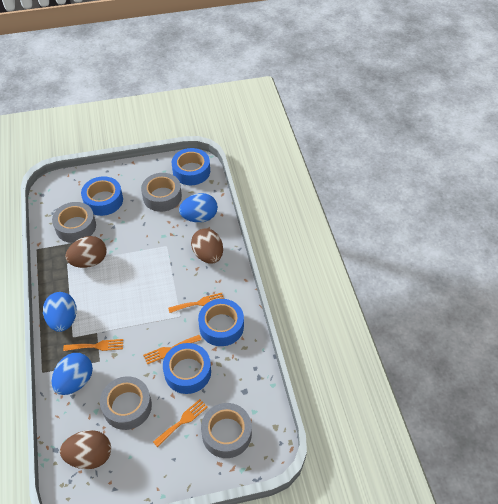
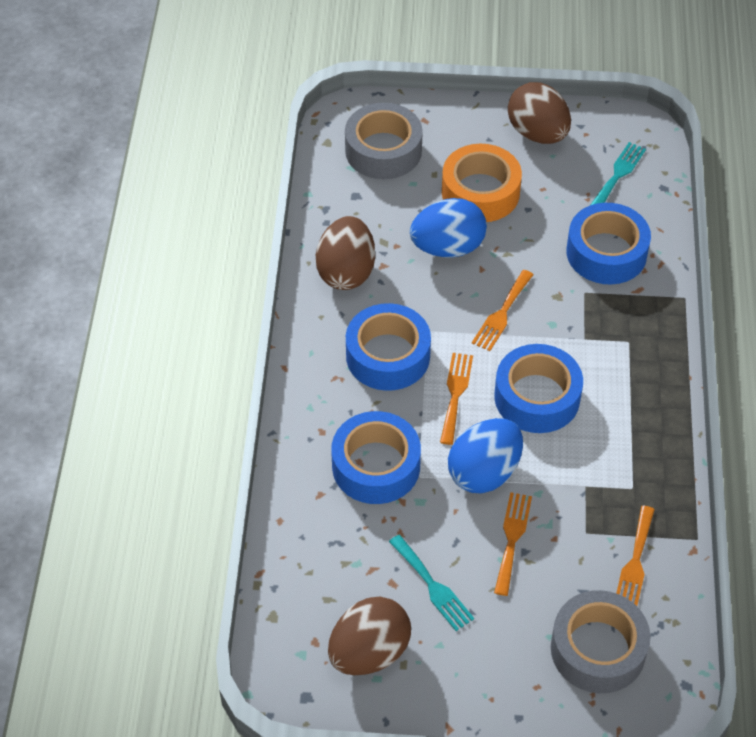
blue egg: [43,292,77,332] [52,353,93,395] [179,193,218,223] = 3 -> [410,198,487,258] [448,418,523,493] = 2
grey tape: [52,202,96,243] [100,376,152,430] [141,173,182,212] [201,403,252,458] = 4 -> [345,103,423,179] [551,590,651,693] = 2
orange tape: none = 0 -> [442,144,522,222] = 1
turquoise fork: none = 0 -> [389,535,474,631] [591,142,646,205] = 2

